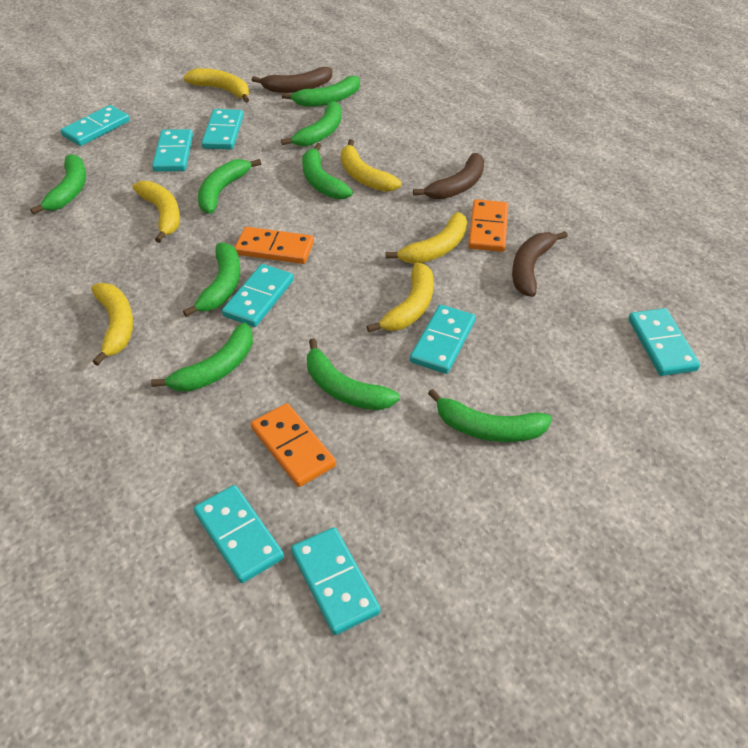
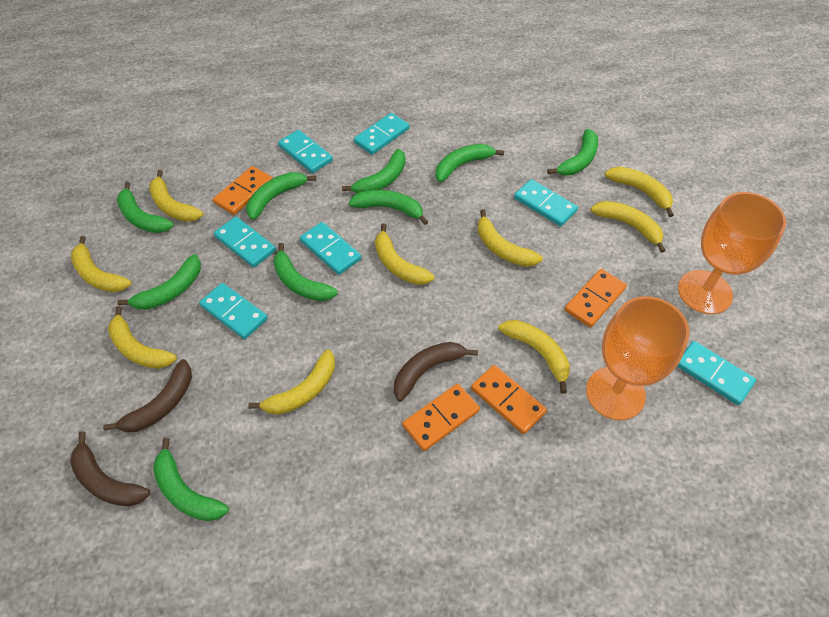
orange domino: [234,227,314,264] [251,403,336,487] [468,199,508,252] = 3 -> [213,166,273,215] [402,384,480,451] [471,365,547,434] [565,269,627,327] = 4
orange goblet: none = 0 -> [586,296,690,420] [678,192,786,314] = 2
turquoise domino: [61,105,130,146] [152,129,193,172] [194,485,284,583] [201,109,244,150] [222,264,294,327] [291,527,381,635] [410,305,476,374] [628,308,700,376] = 8 -> [199,283,268,339] [214,217,276,267] [278,130,333,173] [300,222,361,275] [354,113,409,155] [514,179,578,226] [677,341,756,405] = 7
yellow banana: [91,283,133,366] [132,181,180,243] [183,68,249,103] [341,139,402,192] [367,263,434,332] [386,212,467,264] = 6 -> [71,236,132,292] [108,306,177,369] [149,170,204,222] [248,349,335,415] [375,223,434,285] [478,209,543,267] [498,320,570,394] [591,201,666,253] [605,166,674,217] = 9

